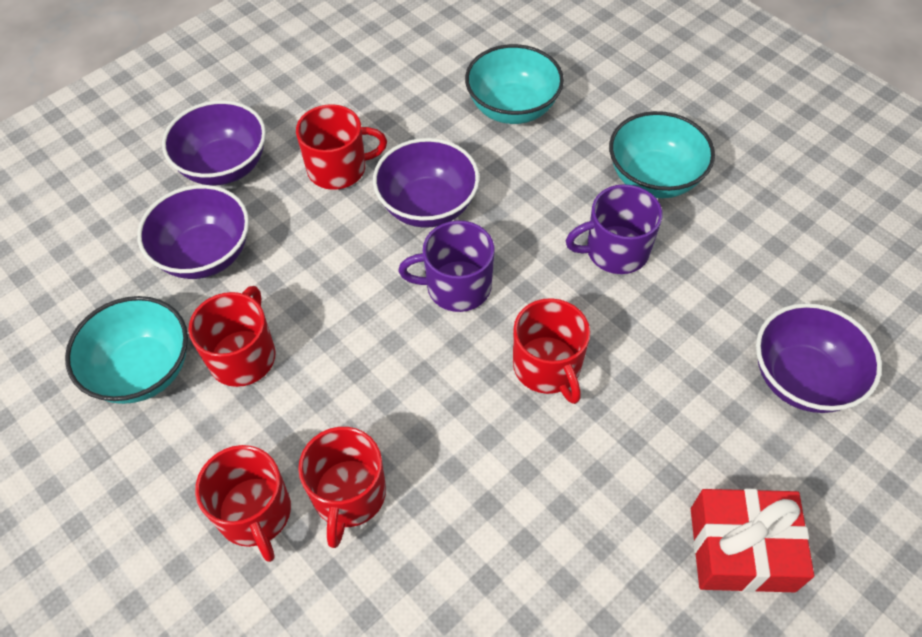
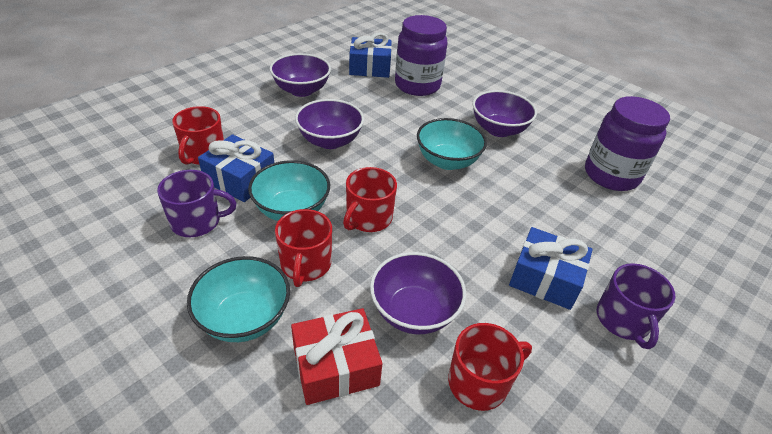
blue gift: none = 0 -> [198,134,274,202] [349,32,392,78] [509,227,593,310] = 3
purple jar: none = 0 -> [395,15,448,96] [585,96,670,191] = 2
red mug: [188,286,275,387] [195,445,291,562] [296,104,387,190] [298,427,386,548] [513,298,590,404] = 5 -> [172,106,224,165] [275,209,332,287] [343,167,397,232] [448,323,532,411] = 4

